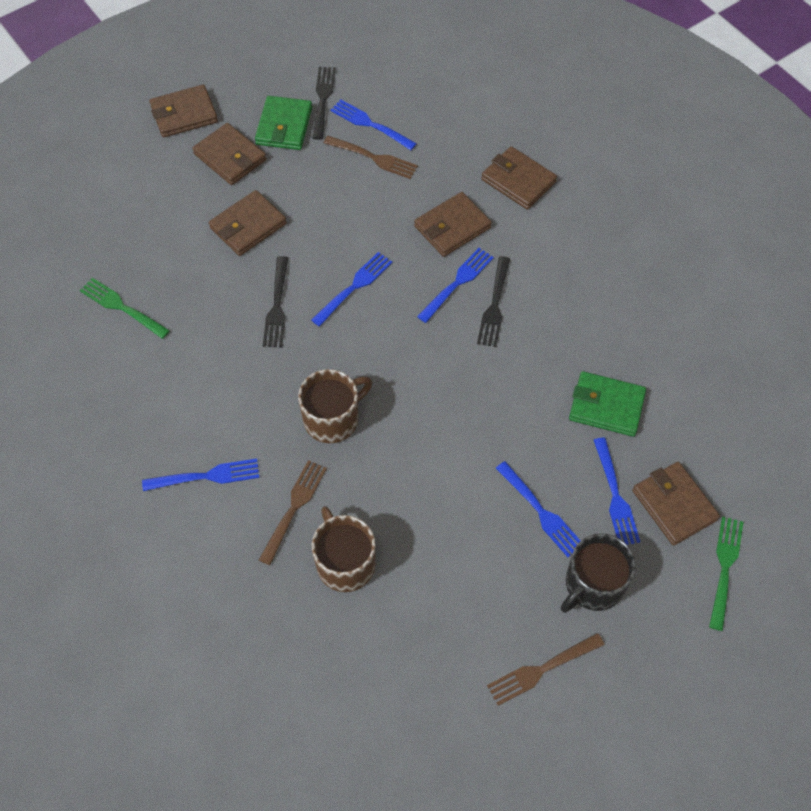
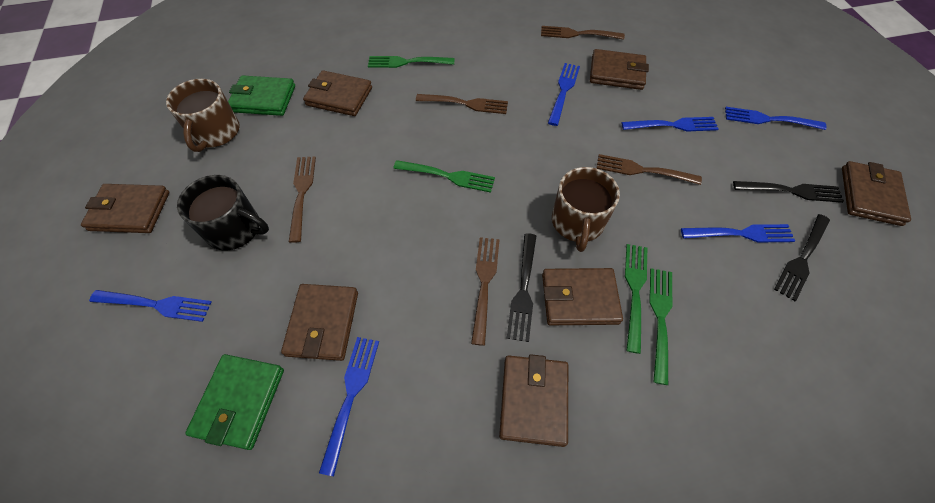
brown fork: [259,460,327,565] [324,136,418,179] [487,633,605,706] = 3 -> [289,156,316,243] [416,94,508,114] [471,237,500,346] [541,26,625,40] [597,154,702,185] = 5
brown wallet: [149,85,218,138] [192,123,266,185] [209,190,287,256] [414,192,492,257] [481,146,557,210] [633,462,720,546] = 6 -> [81,184,169,233] [281,284,358,361] [303,70,372,116] [499,354,568,447] [542,268,623,325] [590,49,649,90] [842,161,911,226] = 7
green fork: [79,278,170,339] [709,516,743,631] = 2 -> [368,56,454,68] [393,160,495,193] [625,244,647,354] [649,268,673,385] = 4

